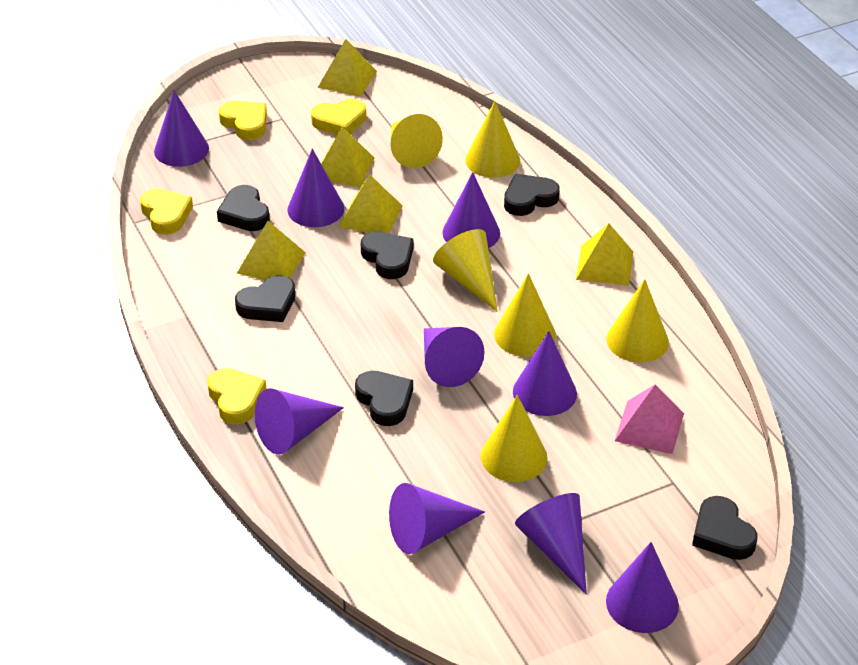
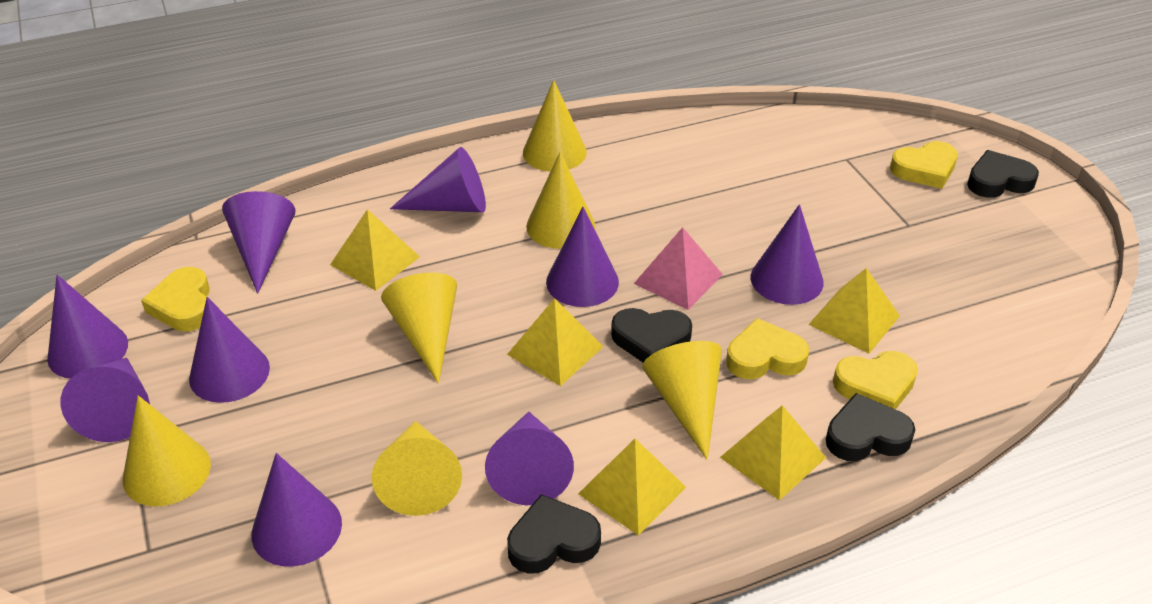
black heart: [217,185,270,231] [235,276,295,322] [355,371,413,426] [361,232,413,279] [504,174,560,216] [692,496,758,560] = 6 -> [507,494,601,574] [611,308,692,362] [826,393,915,461] [967,150,1039,198] = 4

